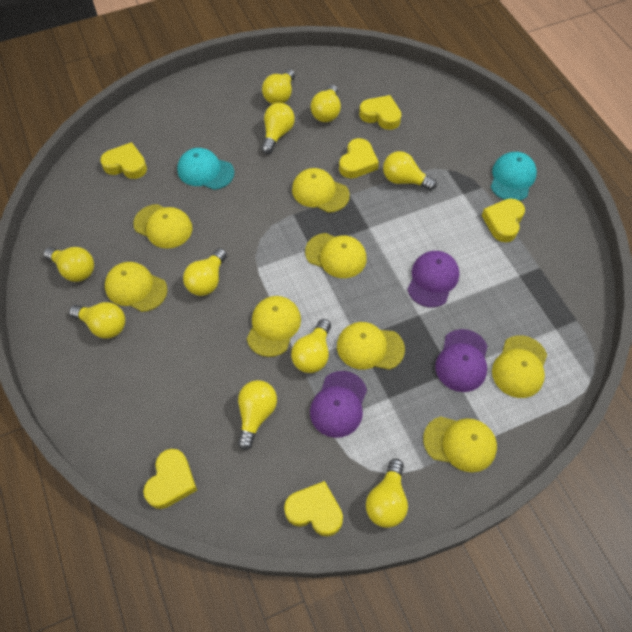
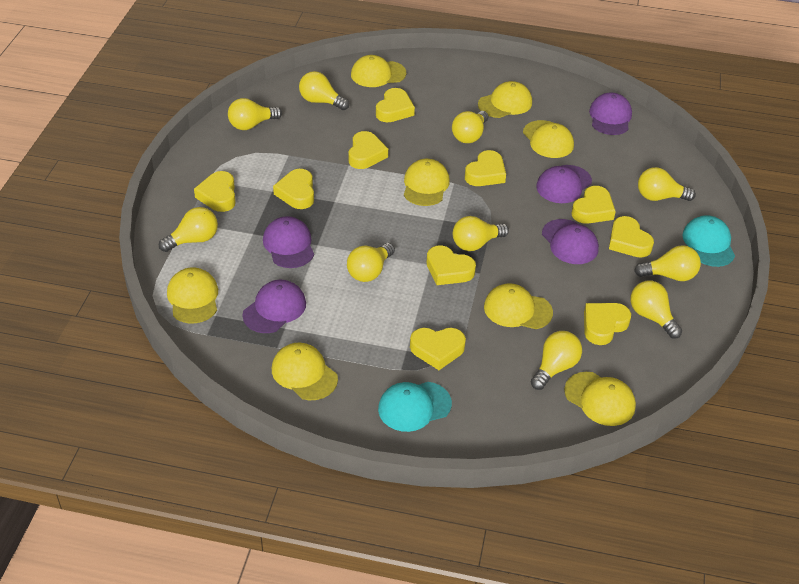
purple cap: [310,371,367,438] [407,251,459,307] [435,329,488,392] = 3 -> [242,280,306,333] [263,216,314,268] [536,165,592,203] [542,219,599,264] [589,93,632,135] = 5
yellow heart: [100,142,147,179] [143,449,197,509] [284,481,343,536] [339,138,379,178] [359,95,402,130] [482,199,525,242] = 6 -> [194,171,236,212] [273,169,314,209] [349,131,388,169] [376,88,415,122] [410,328,466,370] [427,245,476,285] [465,150,506,186] [572,186,616,224] [584,303,631,345] [609,216,654,258] = 10

